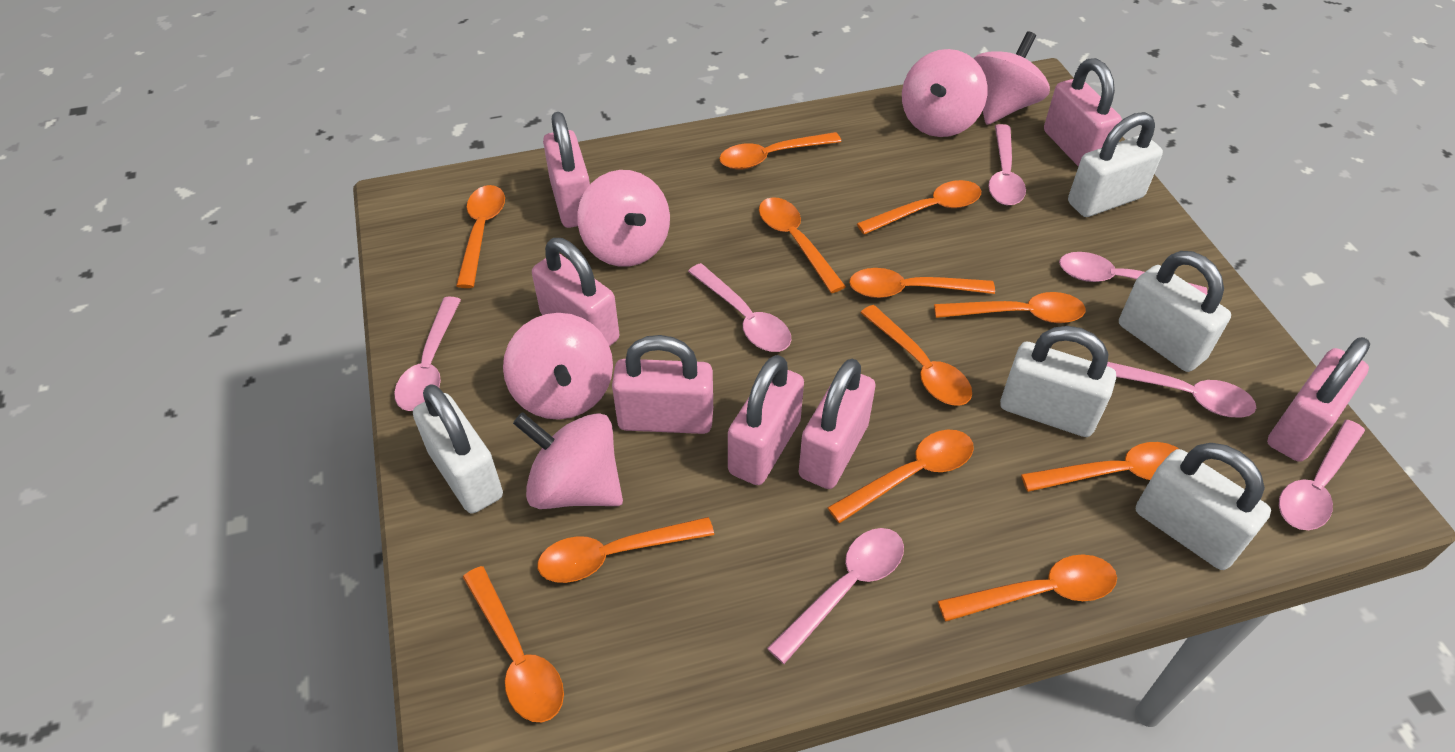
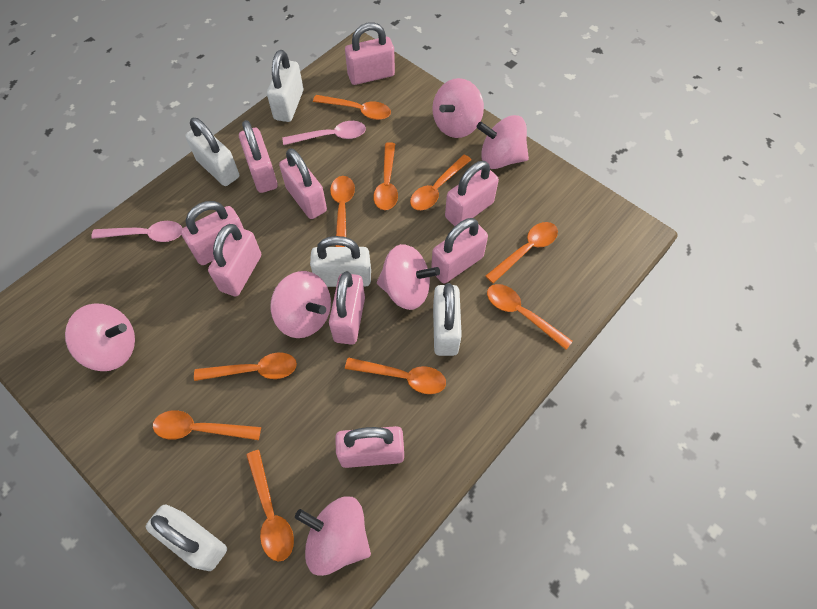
orange spoon: [456,185,505,288] [463,566,564,722] [537,517,714,583] [719,132,841,169] [759,197,846,293] [827,430,974,523] [849,268,995,298] [857,180,981,234] [860,305,972,406] [934,292,1085,323] [938,554,1117,622] [1021,442,1179,492] = 12 -> [153,410,261,440] [194,353,297,381] [246,450,294,562] [313,95,391,120] [330,176,355,247] [345,357,446,394] [373,142,398,210] [410,154,472,210] [485,222,558,284] [487,284,573,350] = 10
pink padlock: [532,238,619,346] [543,112,590,228] [612,335,713,434] [728,355,804,485] [799,358,876,489] [1044,58,1122,167] [1267,337,1370,462] = 7 -> [181,201,244,265] [208,224,261,296] [239,120,278,193] [279,148,327,219] [329,272,365,345] [335,426,404,468] [345,22,395,85] [431,218,488,283] [445,161,499,226] = 9
pink spinning top: [503,313,613,420] [513,412,623,509] [577,170,670,267] [902,49,987,137] [973,31,1050,125] = 5 -> [65,303,135,371] [271,271,331,338] [295,497,371,576] [377,244,440,310] [432,78,484,138] [476,115,529,169] = 6
pink spoon: [394,297,461,411] [688,263,791,352] [767,528,904,664] [988,124,1026,205] [1059,252,1207,295] [1107,362,1256,418] [1279,420,1365,530] = 7 -> [91,221,183,242] [283,121,366,145] = 2

